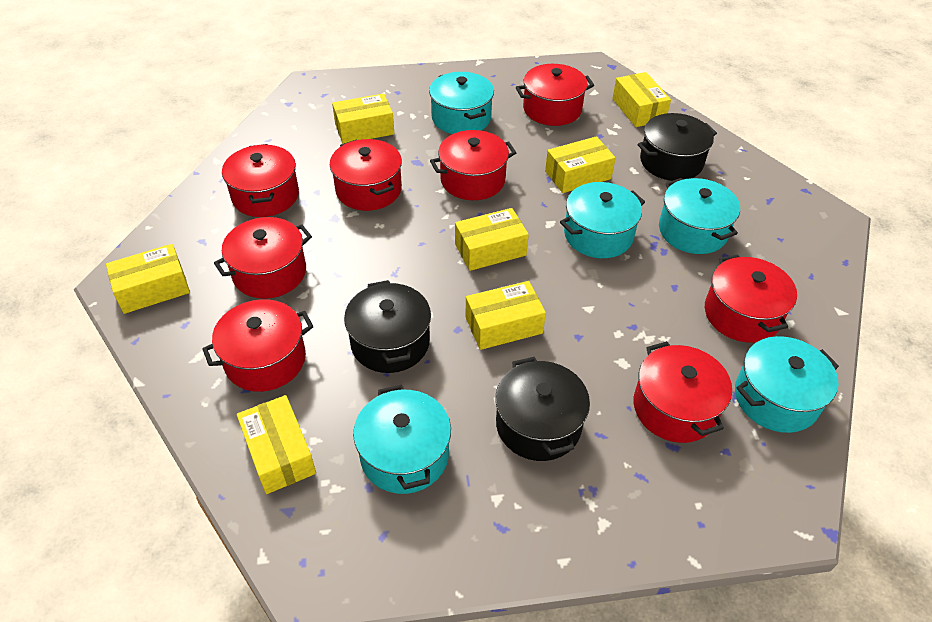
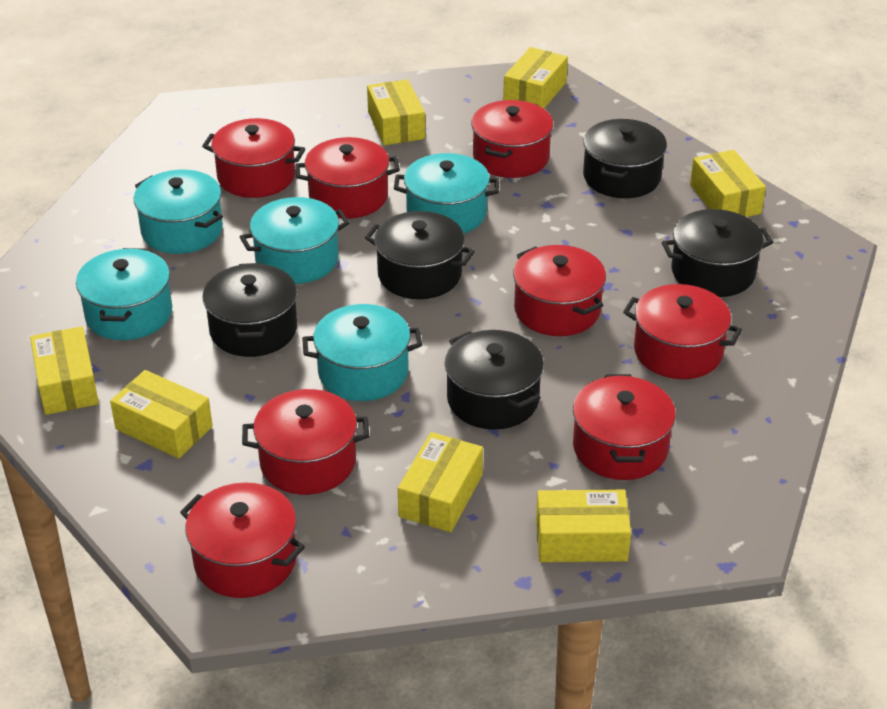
black pot: [344,280,431,373] [495,357,590,461] [638,113,717,181] = 3 -> [202,263,297,357] [365,211,475,299] [445,330,544,430] [583,119,667,198] [662,209,773,297] = 5

